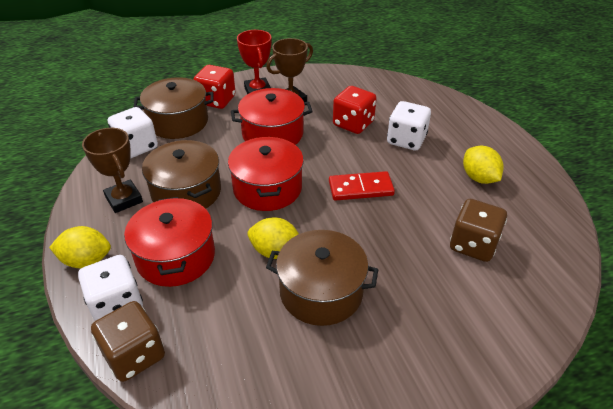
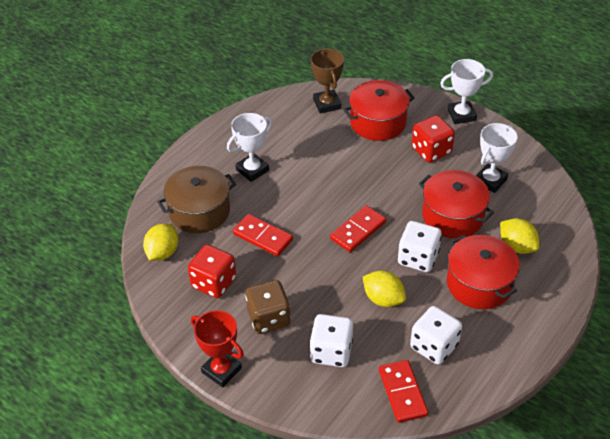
brown dice: [91,301,165,382] [450,199,507,262] = 2 -> [245,280,291,334] = 1
brown pot: [133,77,214,139] [142,140,221,209] [266,230,378,326] = 3 -> [157,166,236,233] = 1
brown trophy: [82,128,143,213] [266,38,313,102] = 2 -> [311,49,344,114] = 1
red domino: [329,171,395,201] = 1 -> [233,214,293,257] [330,205,386,252] [379,360,428,423] = 3
white trophy: none = 0 -> [227,113,272,182] [440,59,493,124] [476,123,517,193] = 3

